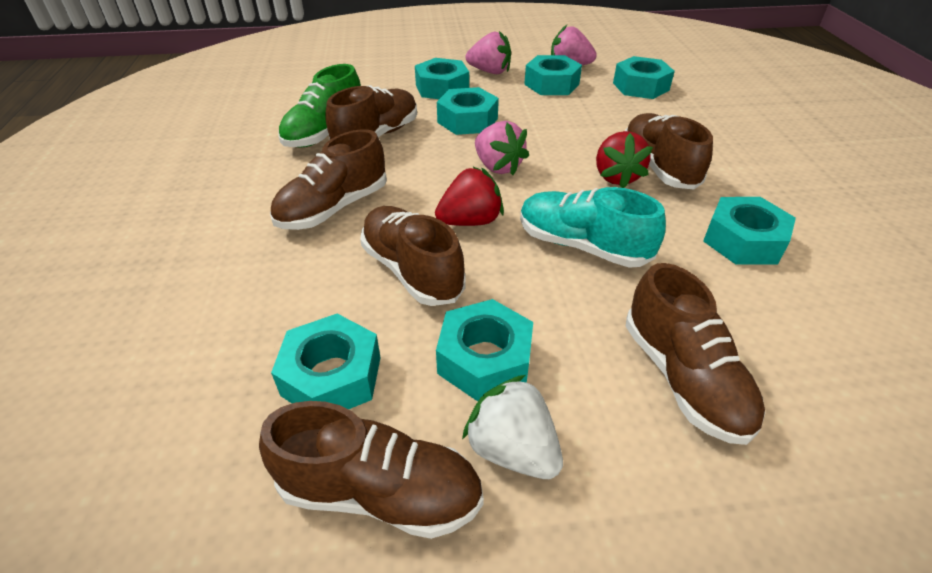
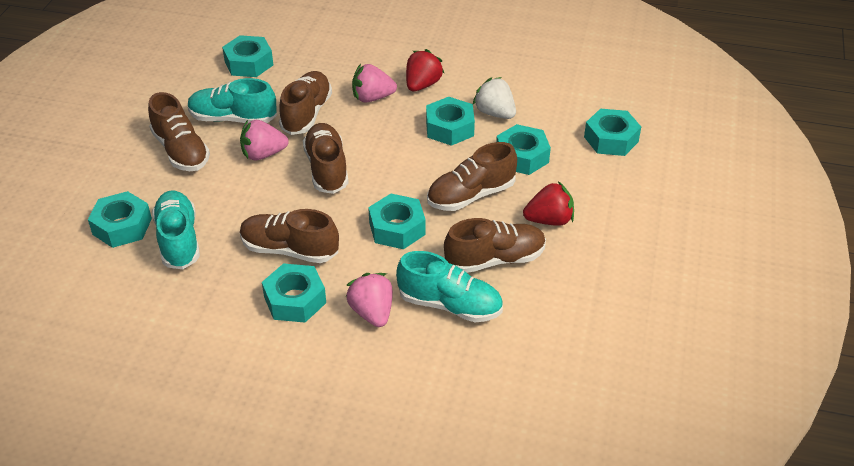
green shoe: [279,64,361,147] = 1 -> none = 0
turquoise shoe: [520,187,666,268] = 1 -> [152,191,200,269] [188,78,277,123] [396,251,503,322] = 3

